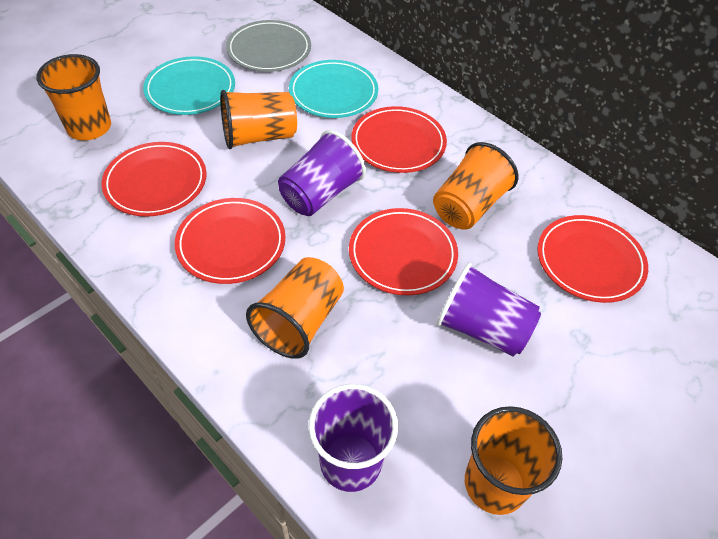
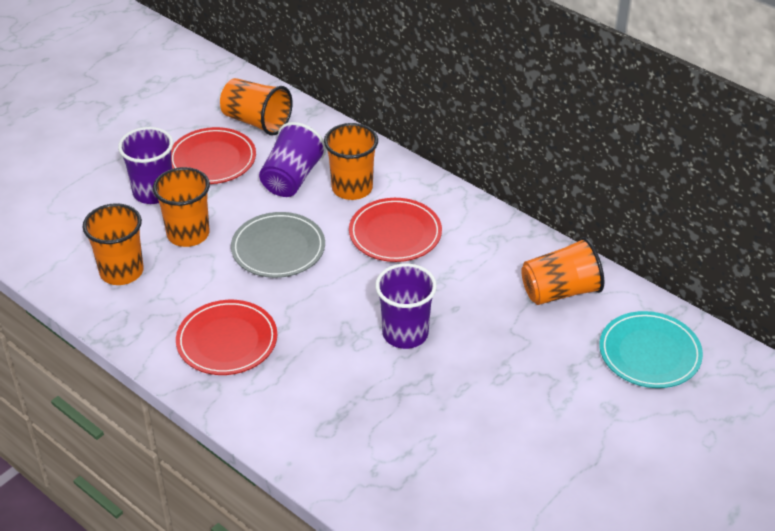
red plate: [101,142,207,217] [175,198,286,284] [349,208,458,295] [352,106,447,173] [537,215,648,303] = 5 -> [171,127,256,184] [176,300,277,375] [349,198,442,262] = 3
turquoise plate: [143,56,235,115] [289,60,378,118] = 2 -> [599,311,703,388] = 1

